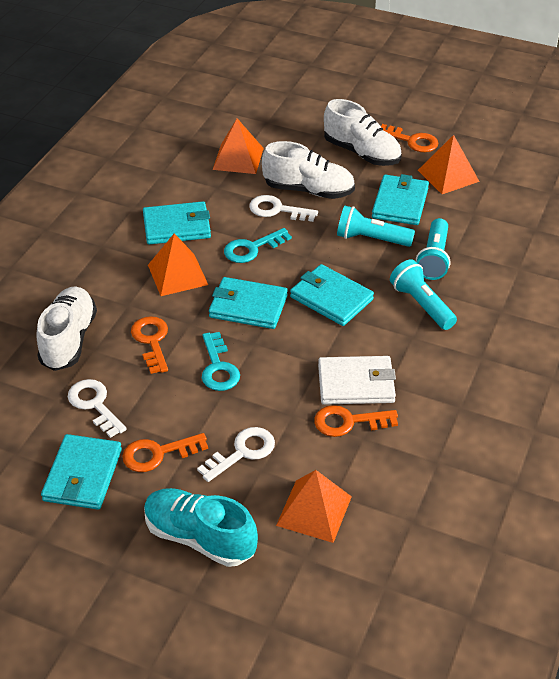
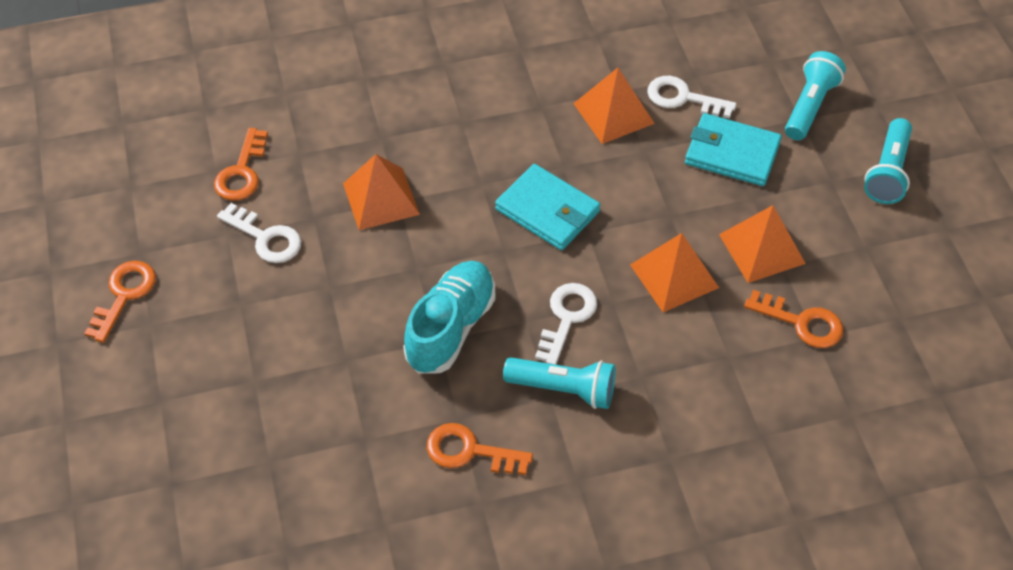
turquoise key: [202,332,240,391] [224,228,292,263] = 2 -> none = 0
turquoise wallet: [41,434,122,510] [143,201,211,245] [209,277,288,329] [290,264,374,326] [372,174,429,225] = 5 -> [495,164,600,250] [685,113,782,186] = 2
white shoe: [36,286,97,371] [262,141,355,199] [324,99,402,166] = 3 -> none = 0
white wallet: [318,356,396,405] = 1 -> none = 0

